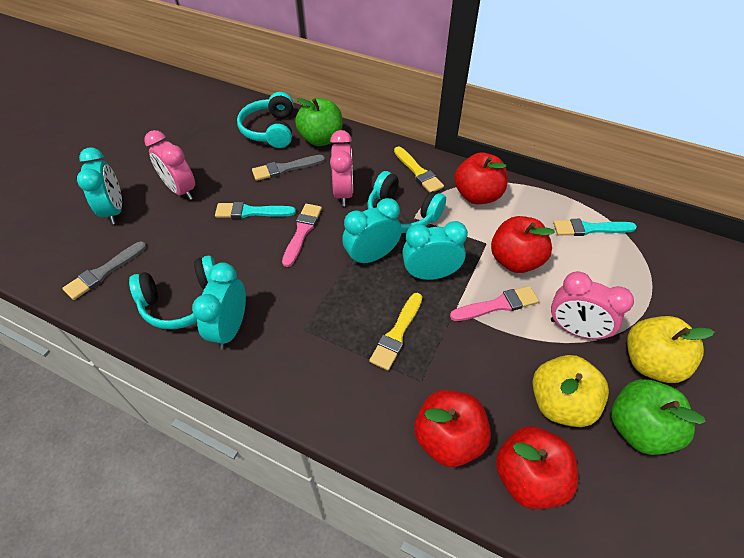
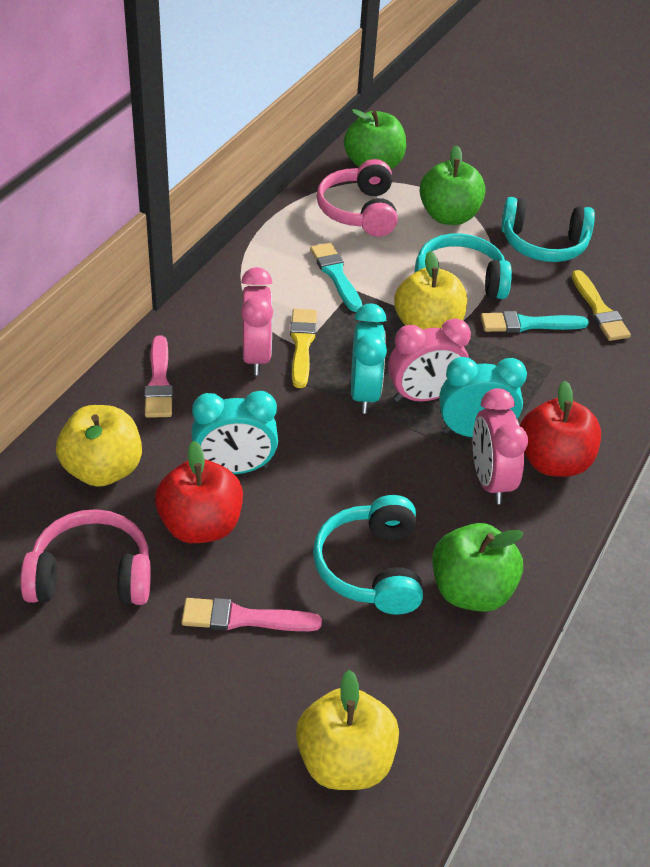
green apple: [295,98,342,146] [611,379,706,455] = 2 -> [344,109,406,169] [420,145,486,225] [432,523,524,612] = 3
grey brush: [62,241,147,300] [252,155,325,181] = 2 -> none = 0
pink headphones: none = 0 -> [20,509,151,605] [317,159,398,237] = 2
red apple: [414,390,491,467] [454,152,508,204] [491,216,555,273] [496,426,578,509] = 4 -> [155,441,243,543] [520,381,601,477] = 2
turquoise clock: [77,148,122,224] [192,262,246,350] [342,198,402,266] [402,221,468,280] = 4 -> [192,391,278,474] [351,303,387,413] [439,357,527,437] = 3
yellow apple: [533,355,609,427] [627,316,714,383] = 2 -> [56,405,142,487] [296,670,399,790] [394,251,467,329] = 3

